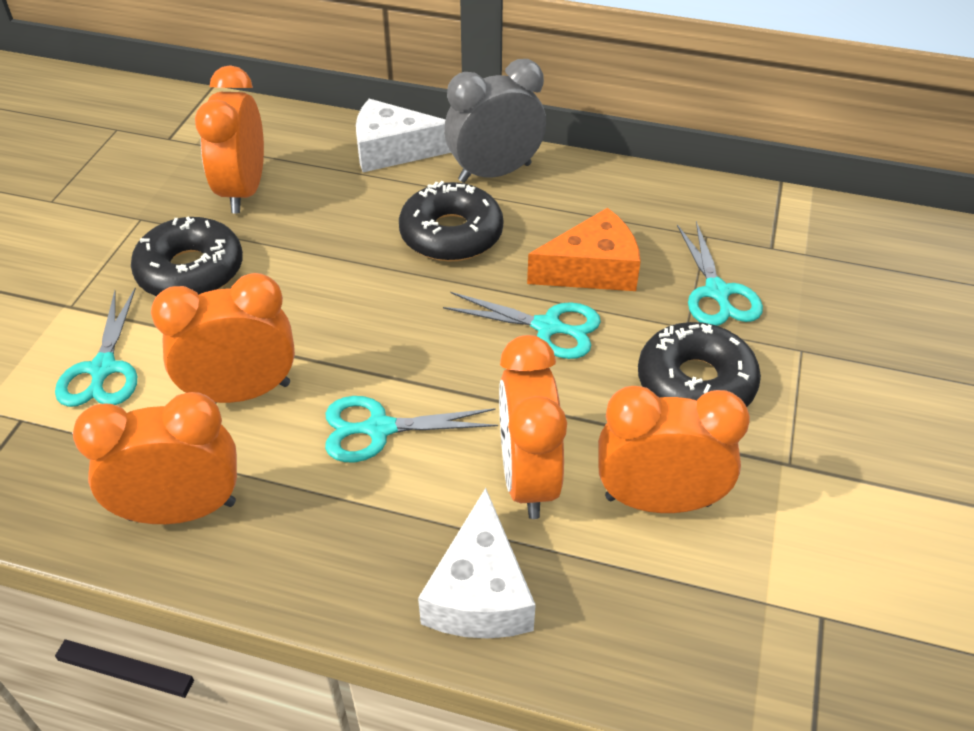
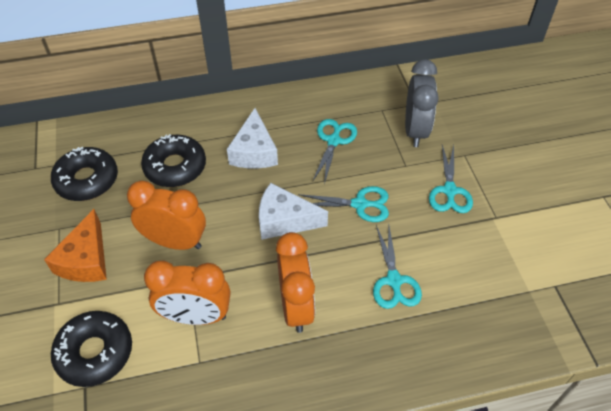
orange clock: [73,392,237,524] [151,273,295,403] [195,65,264,213] [499,335,567,519] [598,386,750,513] = 5 -> [127,181,206,250] [144,260,230,325] [276,232,315,333] = 3

